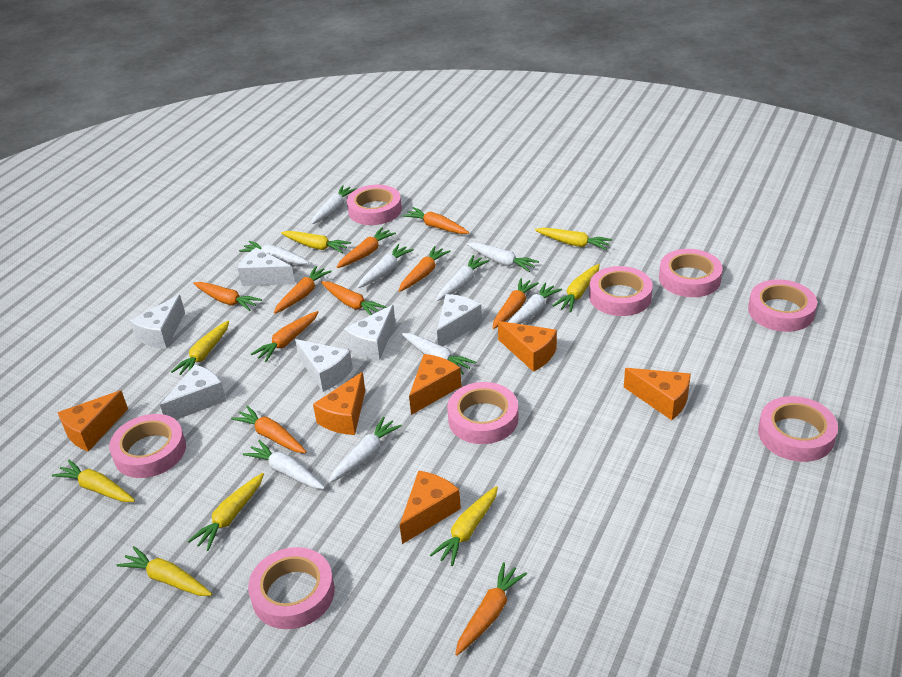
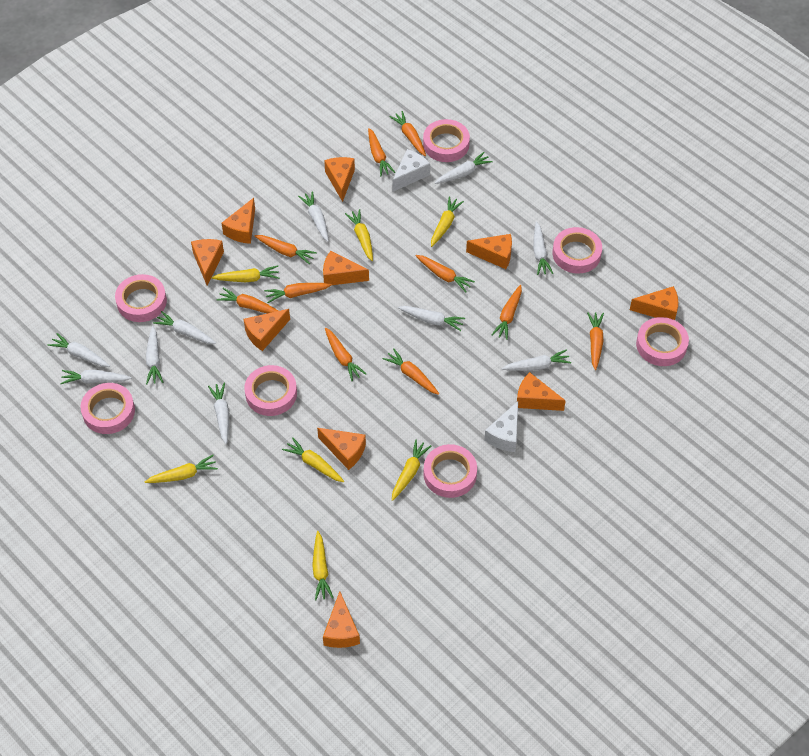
orange cheese: [57,390,128,452] [313,372,365,435] [400,471,461,544] [409,354,462,415] [498,321,557,372] [624,368,691,420] = 6 -> [191,239,224,286] [221,198,255,244] [244,309,290,351] [317,428,366,470] [323,251,369,285] [323,591,360,648] [324,157,355,202] [466,234,512,269] [517,372,566,411] [630,286,678,320] = 10
pink tape: [109,414,186,478] [248,547,335,629] [347,185,402,225] [447,382,518,444] [589,266,653,316] [659,249,723,297] [748,280,817,332] [758,396,838,462] = 8 -> [80,383,135,434] [115,274,167,322] [244,365,297,416] [423,119,470,162] [423,444,477,498] [552,227,602,274] [636,317,689,366] = 7
white carrot: [239,241,309,265] [243,440,325,489] [311,185,357,224] [329,417,402,483] [357,244,414,288] [402,333,476,375] [436,255,489,301] [467,243,539,272] [508,282,562,324] = 9 -> [48,333,110,367] [60,370,131,384] [146,326,163,384] [153,311,216,344] [208,383,229,444] [298,191,329,242] [398,306,465,331] [435,152,493,184] [502,349,571,371] [533,221,553,275] = 10
white cheese: [130,295,185,349] [160,365,227,420] [238,247,295,286] [295,339,353,392] [344,305,395,360] [437,294,482,346] = 6 -> [392,149,430,192] [484,401,518,452] = 2
yellow carrot: [52,460,135,502] [116,546,212,596] [171,321,229,375] [188,473,264,551] [281,231,351,253] [430,486,498,566] [535,228,612,250] [553,264,600,312] = 8 -> [145,455,218,483] [212,266,279,282] [282,438,344,482] [312,531,334,600] [345,209,373,261] [392,440,431,501] [431,197,464,247] = 7

